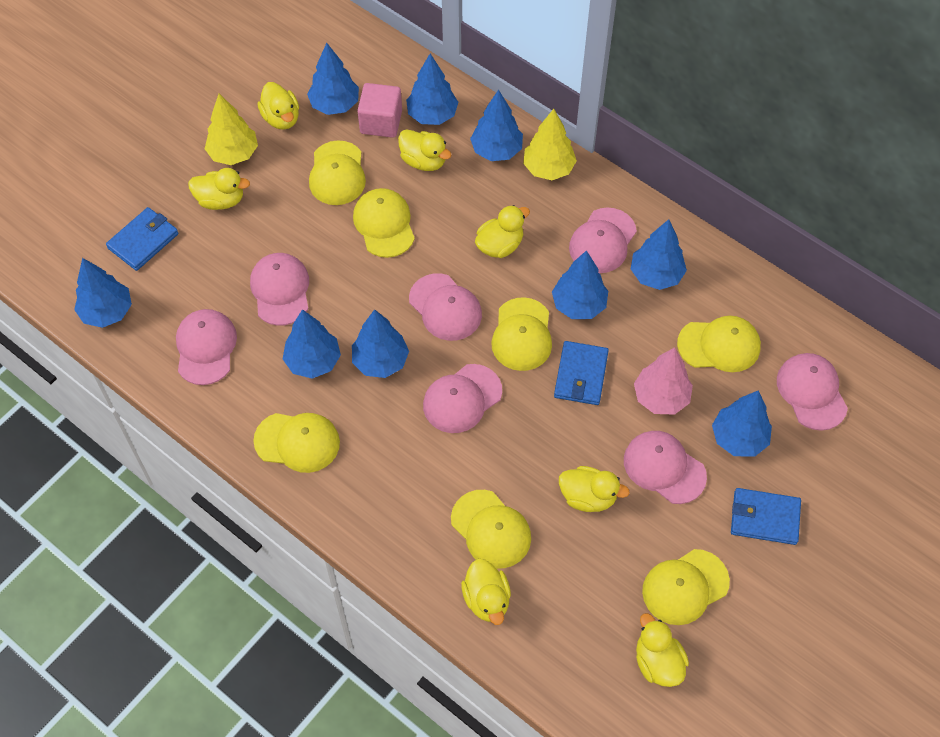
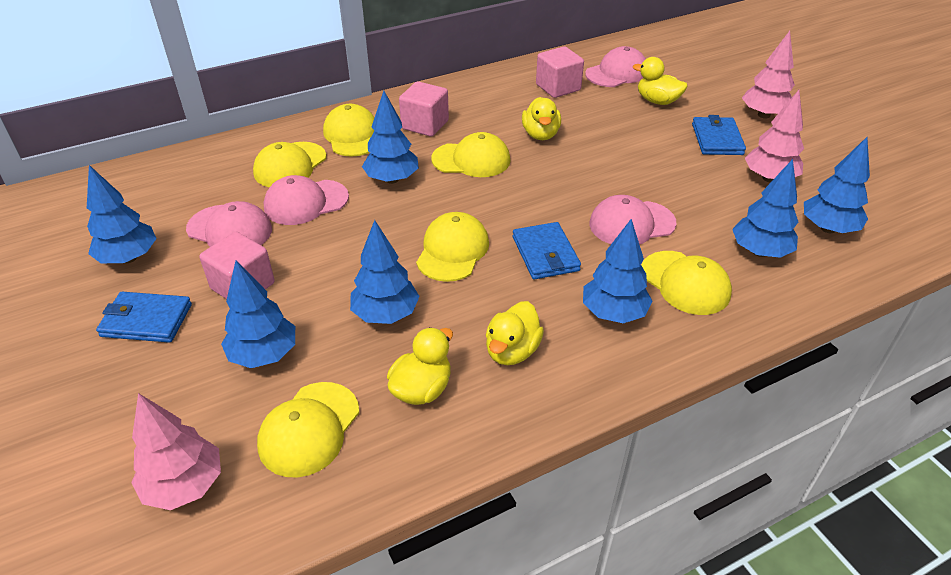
blue tree: [74,258,132,328] [283,309,341,379] [307,43,359,115] [352,309,409,378] [406,54,458,125] [470,90,523,161] [552,250,608,319] [631,219,687,290] [712,390,772,457] = 9 -> [87,165,157,263] [221,260,295,368] [350,220,420,324] [362,91,419,184] [583,219,652,323] [732,159,799,258] [804,137,870,233] = 7
pink cap: [176,309,237,385] [250,253,309,326] [409,273,482,341] [423,364,502,433] [569,208,637,273] [624,431,707,504] [777,353,848,431] = 7 -> [186,201,272,247] [263,175,349,225] [585,46,646,87] [589,195,676,245] = 4
pink cube: [357,83,402,138] = 1 -> [200,232,275,299] [399,81,449,137] [536,46,584,98] = 3
pink tree: [634,347,693,415] = 1 -> [131,393,221,510] [742,31,795,119] [745,90,804,183] = 3
yellow cap: [253,413,340,473] [309,140,366,205] [353,188,415,258] [451,490,531,569] [491,297,552,371] [642,549,730,625] [677,316,761,372] = 7 -> [253,142,326,187] [257,382,359,478] [323,104,374,156] [416,212,489,282] [431,132,510,177] [641,251,732,315] = 6
yellow duck: [188,168,250,210] [258,82,299,130] [398,129,451,171] [461,559,511,625] [475,205,530,258] [559,466,630,512] [636,613,689,687] = 7 -> [387,327,453,405] [486,301,544,365] [522,97,561,140] [633,57,688,105] = 4
yellow tree: [205,94,258,165] [523,109,577,180] = 2 -> none = 0

